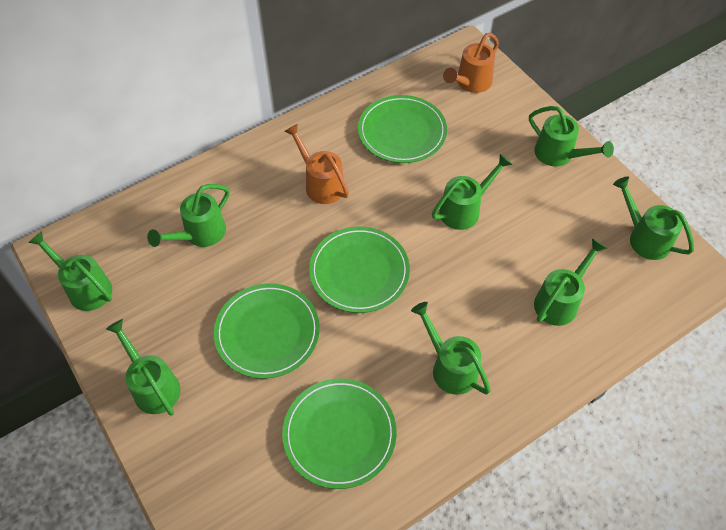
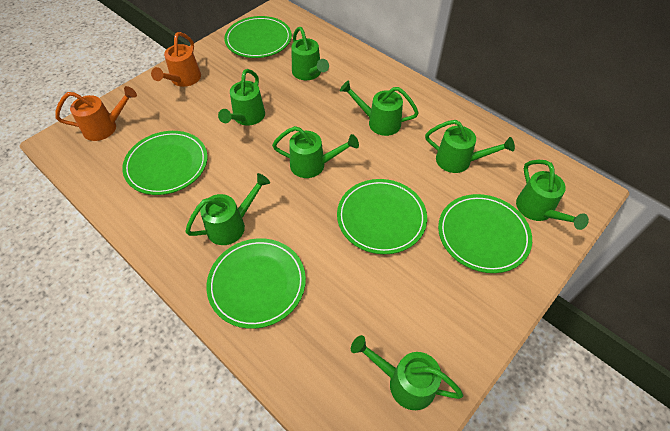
green plate: [214,283,320,379] [282,379,397,489] [309,227,410,313] [358,95,447,163] = 4 -> [122,131,208,195] [206,238,306,329] [224,16,292,58] [337,179,427,254] [438,194,532,273] = 5

